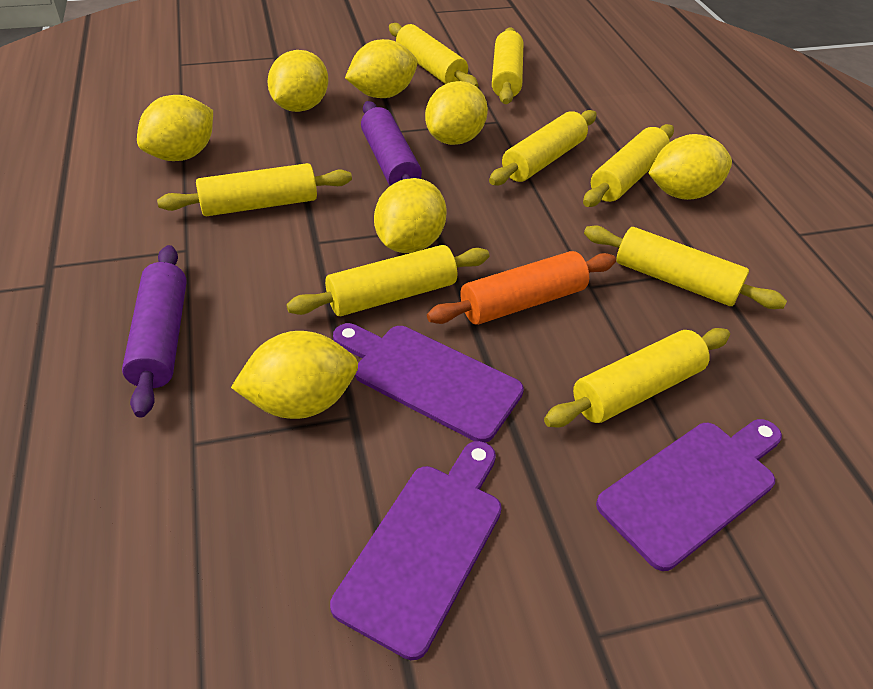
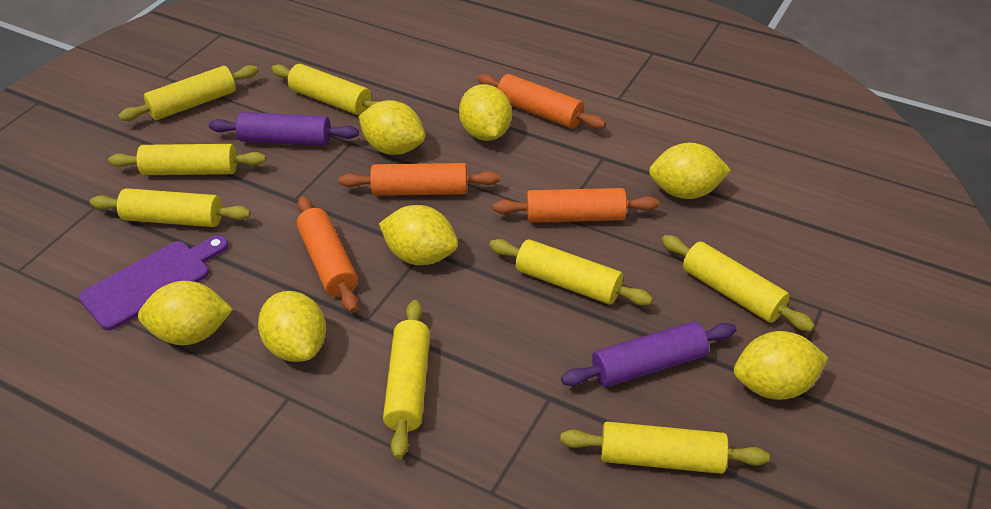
orange rolling pin: [427,251,616,325] = 1 -> [296,196,358,313] [339,163,500,196] [477,74,606,129] [493,188,659,223] = 4
purple cutting board: [330,441,502,660] [333,323,524,443] [596,419,782,571] = 3 -> [79,235,228,330] = 1

